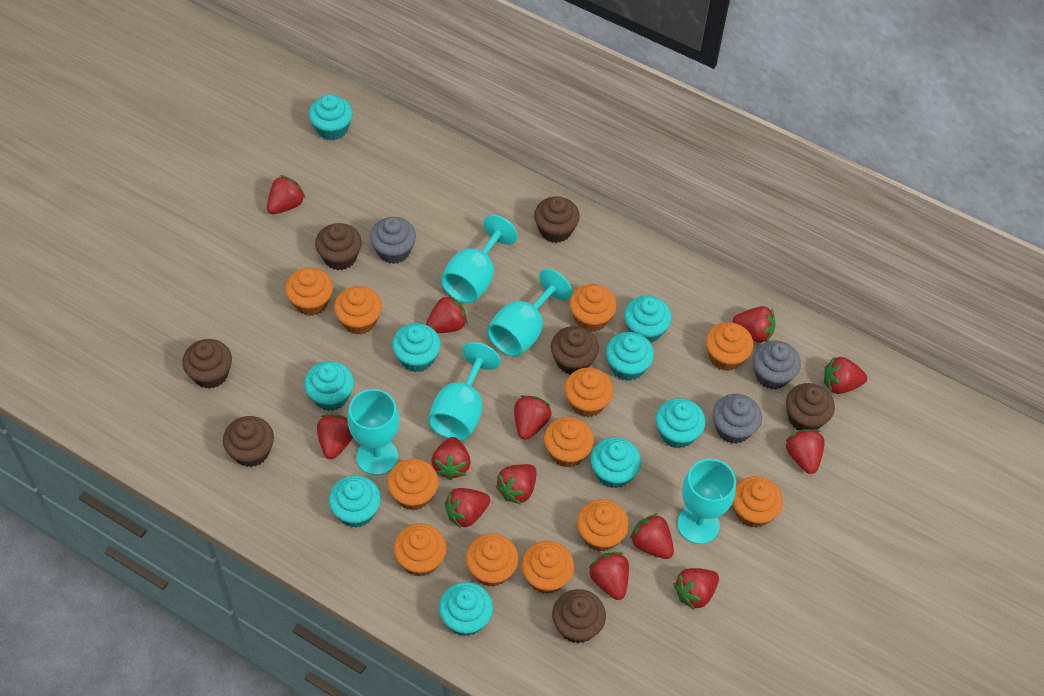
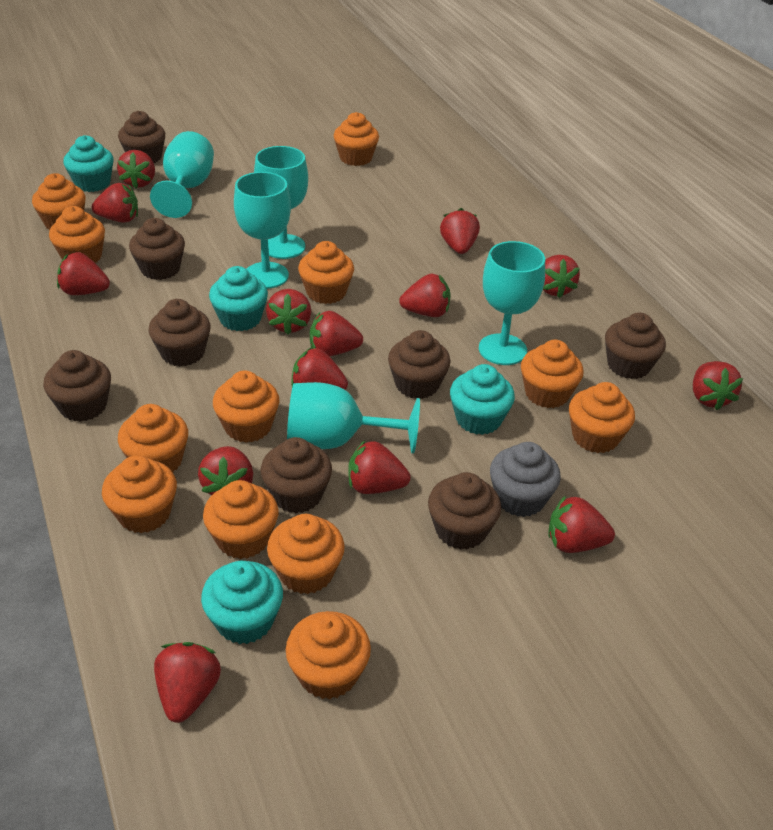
brown cupcake: [182,339,232,389] [223,416,274,467] [315,223,362,270] [534,196,580,243] [551,326,599,375] [552,589,606,644] [786,383,835,430] = 7 -> [43,350,111,422] [118,111,165,163] [129,218,185,280] [149,299,210,366] [260,437,332,513] [388,330,451,399] [428,472,501,550] [605,313,666,379] = 8
grey cupcake: [370,217,416,264] [713,394,762,444] [753,341,801,389] = 3 -> [490,442,561,517] = 1
red strawberry: [267,175,305,214] [317,414,353,459] [426,295,468,333] [431,437,471,480] [445,488,490,528] [495,464,537,505] [514,395,551,440] [589,552,629,600] [630,513,674,559] [674,568,719,610] [733,306,775,343] [786,429,825,474] [824,357,867,394] = 13 -> [57,252,110,295] [92,183,138,223] [117,150,155,189] [154,642,221,723] [198,446,253,495] [266,289,311,335] [291,347,348,390] [310,311,363,356] [348,440,411,494] [399,274,451,317] [440,208,480,254] [543,255,580,298] [548,495,615,553] [693,361,743,410] = 14
turquoise cupcake: [304,361,354,411] [309,94,353,140] [329,475,381,528] [392,323,441,372] [439,582,493,636] [591,437,641,488] [606,332,654,381] [624,296,672,343] [656,398,705,448] = 9 -> [63,135,114,192] [201,561,283,644] [209,266,268,331] [450,364,515,435] = 4

